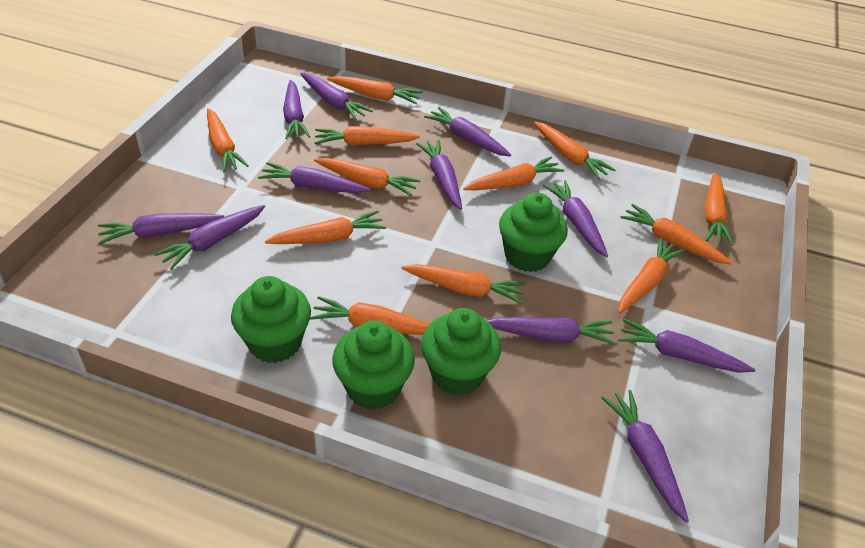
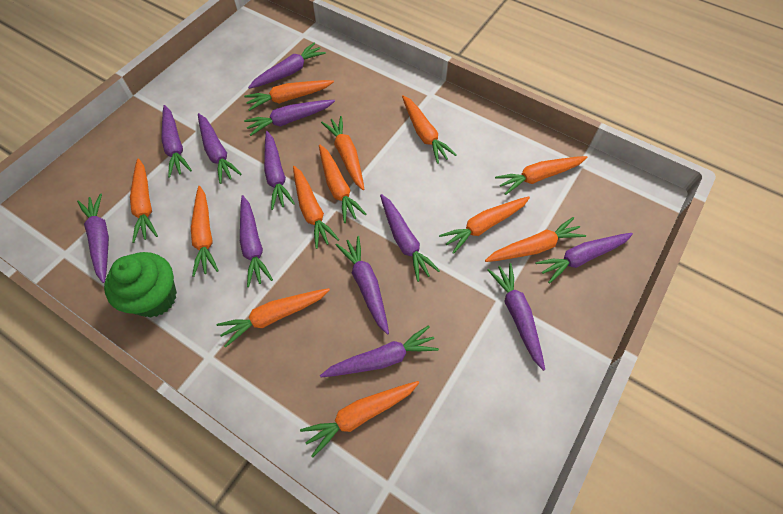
green cupcake: [231,276,311,363] [332,321,415,410] [421,308,501,396] [499,193,568,272] = 4 -> [104,252,177,317] = 1
purple carrot: [98,213,224,244] [155,205,265,270] [258,162,370,193] [283,80,310,139] [300,73,373,121] [416,140,462,210] [424,107,511,157] [487,317,616,345] [543,180,608,257] [602,390,689,523] [618,319,755,373] = 11 -> [77,194,109,283] [162,105,192,178] [198,113,242,184] [240,195,273,287] [244,100,335,136] [248,43,326,89] [264,131,295,210] [320,325,439,377] [336,236,389,335] [380,194,440,282] [488,263,545,371] [535,233,633,284] = 12

